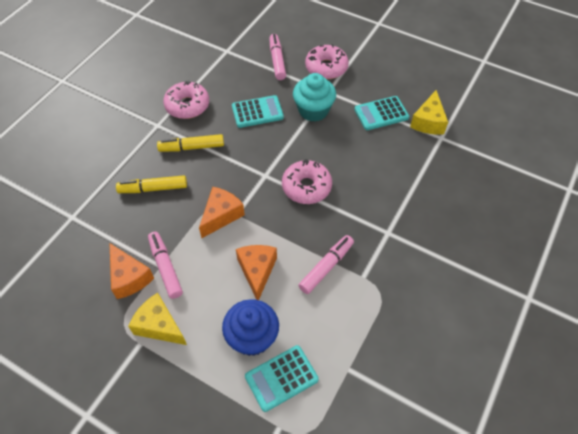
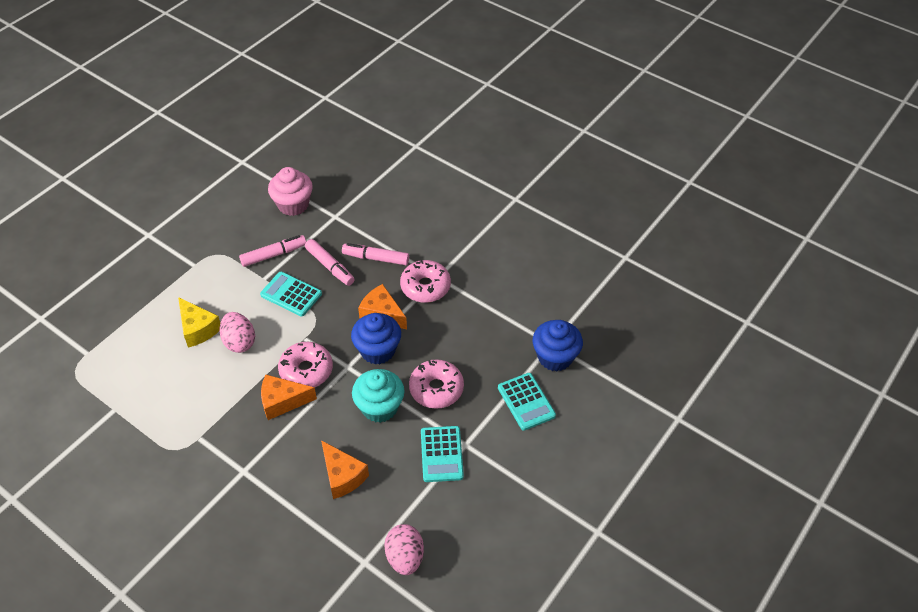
blue cupcake: [222,299,279,356] = 1 -> [351,313,401,365] [533,320,583,371] = 2
pink cupcake: none = 0 -> [268,167,313,216] = 1
pink egg: none = 0 -> [219,312,255,353] [384,524,424,575] = 2
yellow cheese: [128,293,187,345] [410,90,448,135] = 2 -> [178,297,220,348] = 1
yellow marker: [116,175,187,193] [157,134,224,152] = 2 -> none = 0

